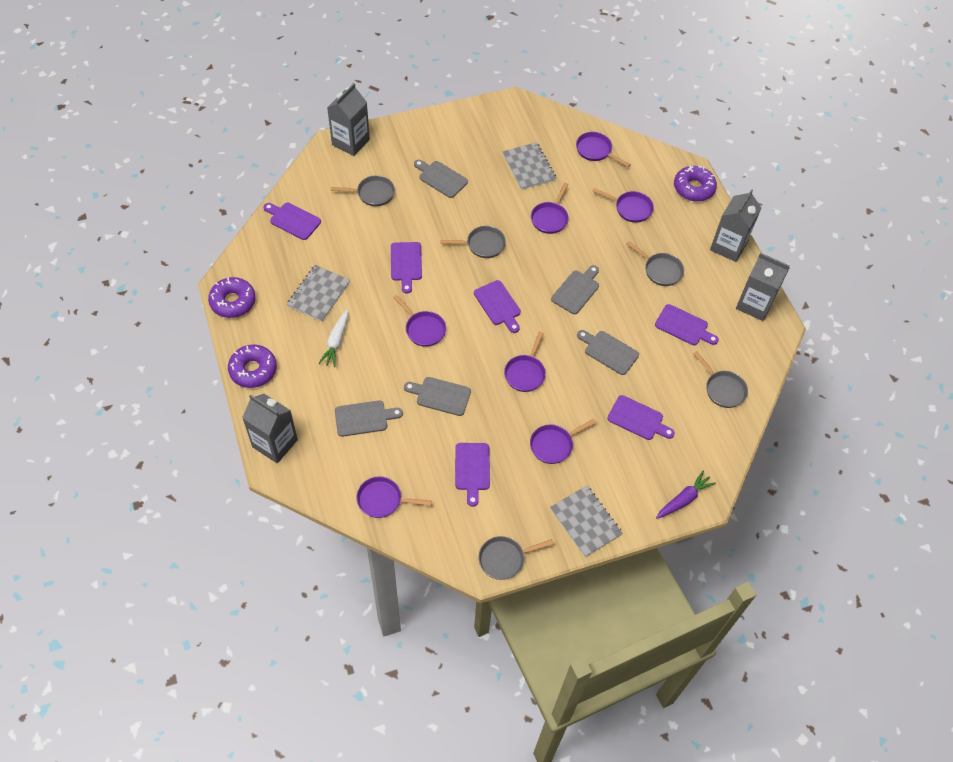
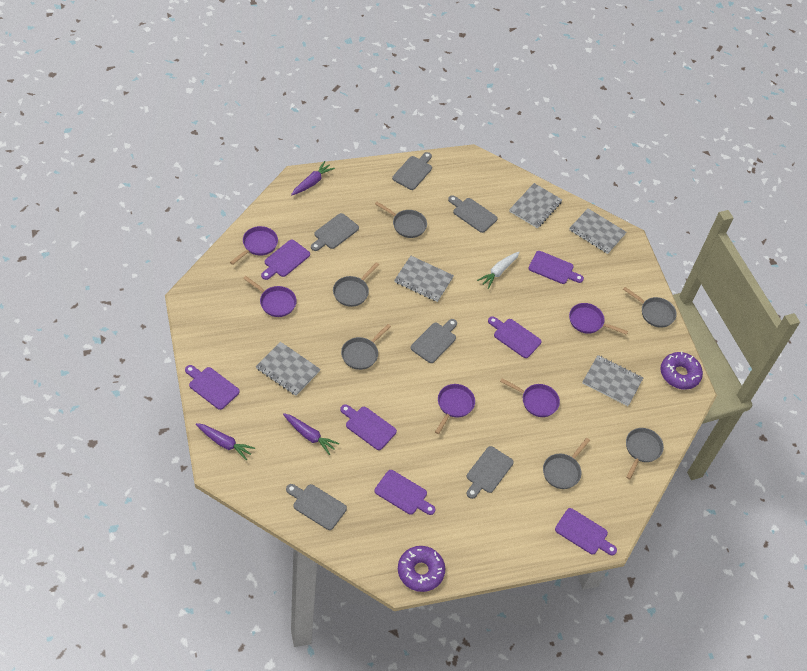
grey carton: [242,394,298,463] [327,83,370,156] [710,189,761,262] [736,253,790,321] = 4 -> none = 0
grey cutting board: [335,400,403,437] [404,377,471,416] [414,160,468,198] [551,265,599,314] [577,330,639,375] = 5 -> [286,484,347,530] [311,213,359,251] [392,152,432,190] [411,319,457,363] [448,195,498,233] [467,446,514,499] = 6
grey notebook: [287,265,350,322] [502,142,556,190] [550,485,623,557] = 3 -> [256,342,321,396] [395,256,454,302] [509,183,562,228] [569,209,626,254] [582,355,643,406] = 5
grey pan: [331,175,395,206] [440,226,506,258] [478,536,554,580] [626,241,684,286] [693,351,748,408] = 5 -> [333,262,379,307] [341,324,391,370] [375,202,427,238] [543,438,590,489] [623,287,677,328] [626,428,664,479] = 6
purple carrot: [656,470,716,519] = 1 -> [196,423,255,461] [283,413,339,455] [291,161,335,195] = 3
purple cutting board: [264,203,321,240] [391,242,422,294] [455,443,490,507] [474,280,521,333] [607,395,675,440] [655,304,719,345] = 6 -> [185,365,240,410] [261,240,310,280] [340,404,397,450] [374,470,435,515] [488,316,542,358] [529,251,584,284] [555,508,617,555] = 7
purple donut: [208,277,256,318] [228,344,277,388] [674,166,717,202] = 3 -> [398,546,445,592] [661,351,703,390] = 2
purple pan: [356,476,432,518] [393,295,446,347] [504,332,546,392] [530,419,597,464] [531,183,569,234] [576,132,631,167] [592,188,654,223] = 7 -> [230,226,278,265] [243,276,297,317] [435,384,475,434] [500,378,560,417] [569,303,628,335] = 5

